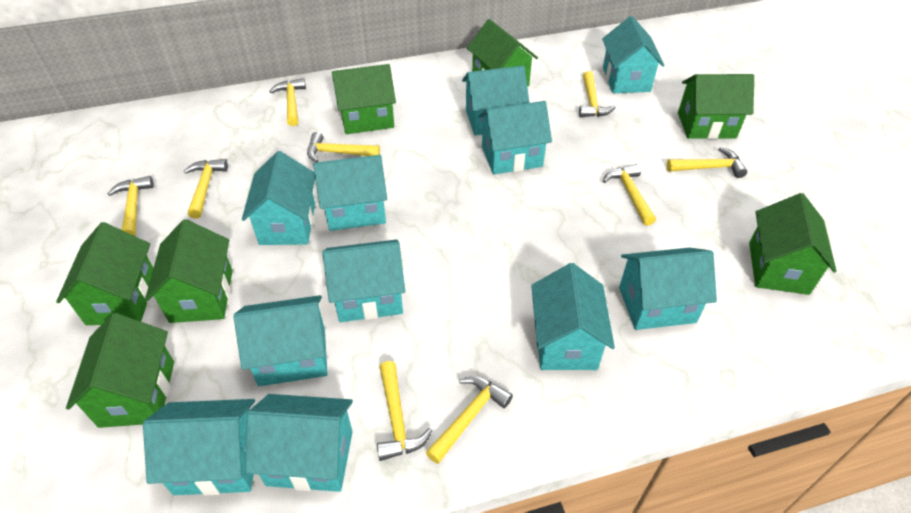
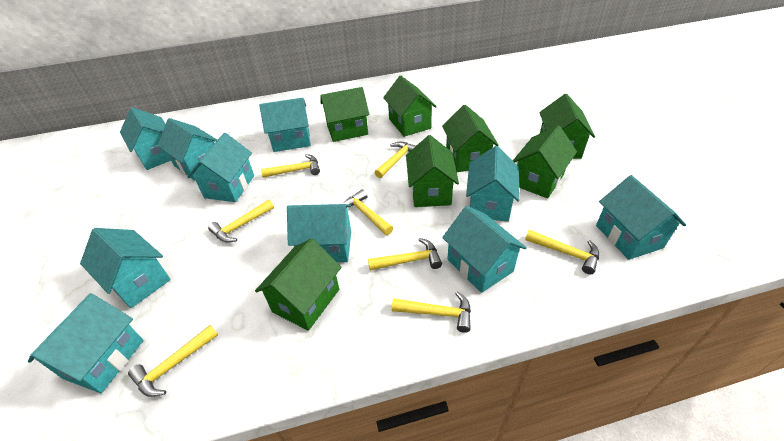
turquoise house: [143,399,255,496] [234,295,328,386] [242,151,315,245] [245,394,353,492] [313,155,387,231] [322,239,405,322] [462,66,529,135] [478,101,552,174] [531,263,615,370] [602,16,665,93] [619,247,717,330] = 11 -> [28,293,144,393] [80,228,171,308] [120,107,171,170] [157,118,217,181] [188,133,254,202] [259,98,311,152] [287,204,351,262] [442,206,527,293] [466,146,520,222] [596,175,686,260] = 10
yellow hammer: [108,176,154,236] [184,159,228,219] [269,78,306,126] [307,132,380,162] [377,361,432,461] [426,376,513,464] [579,71,616,117] [603,164,656,226] [666,147,747,178] = 9 -> [128,325,218,397] [208,200,274,243] [261,154,320,178] [343,189,393,235] [368,238,442,271] [374,142,416,178] [392,291,471,333] [525,230,599,274] = 8

